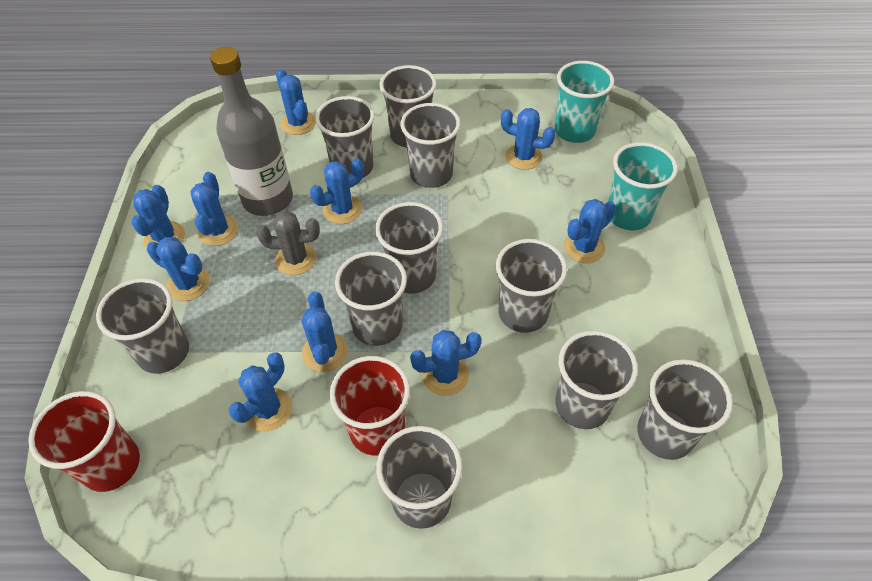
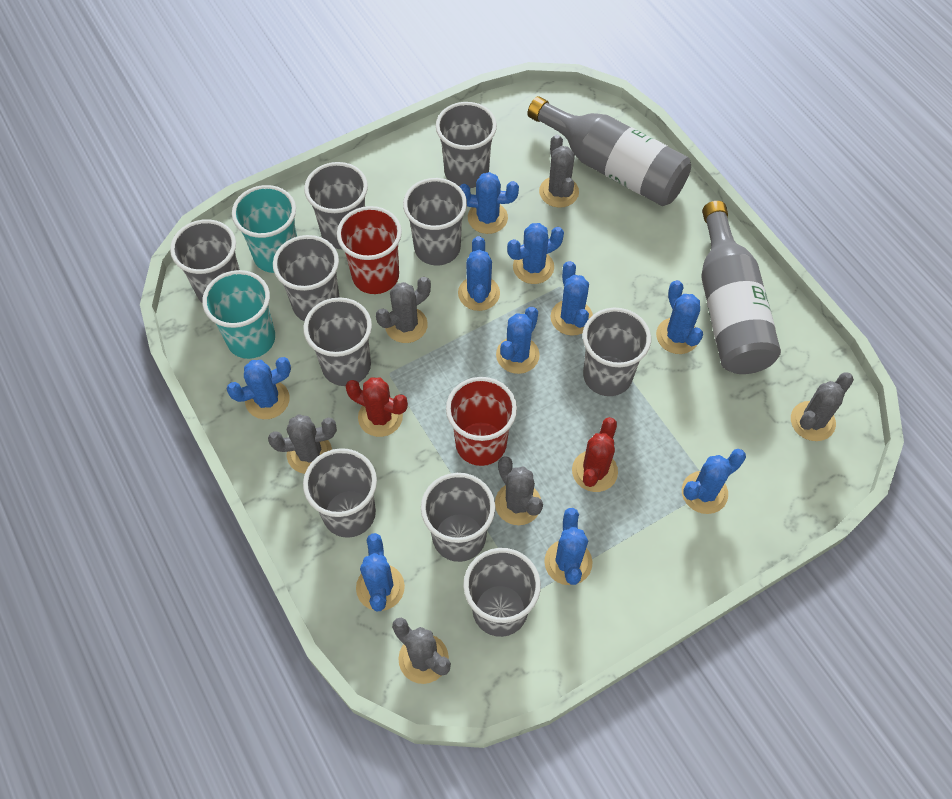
grey bottle: [210,47,293,216] = 1 -> [527,96,691,206] [702,201,781,374] = 2
grey cactus: [256,211,320,275] = 1 -> [268,414,337,474] [376,277,431,343] [392,617,451,684] [495,456,543,525] [539,134,579,208] [791,372,854,441] = 6
red cactus: none = 0 -> [345,377,408,437] [572,417,618,492] = 2

